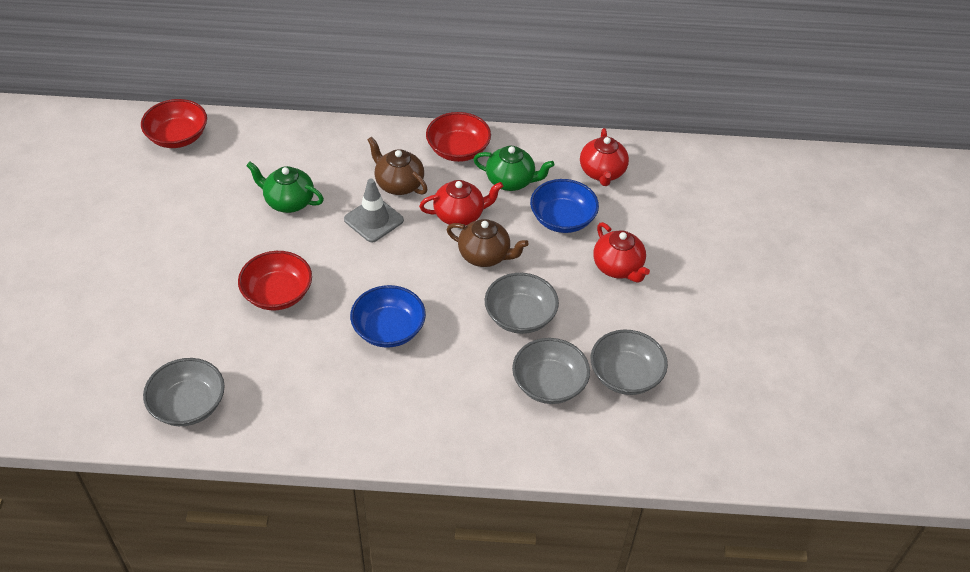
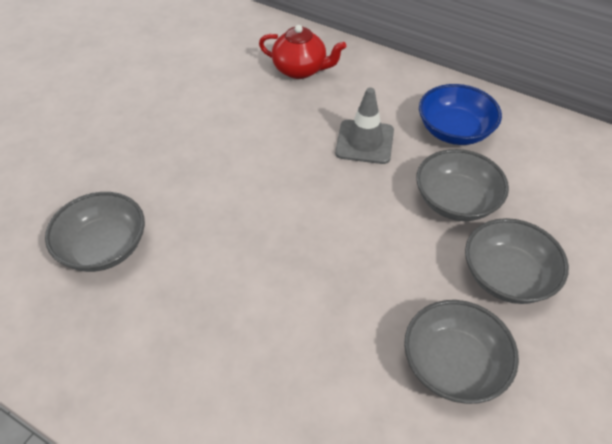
blue bowl: [350,285,426,348] [530,179,599,233] = 2 -> [419,84,502,145] = 1
brown teapot: [367,136,427,195] [446,219,529,267] = 2 -> none = 0
green teapot: [246,162,324,213] [473,146,554,191] = 2 -> none = 0
red bowl: [141,99,207,148] [238,251,312,310] [426,112,491,162] = 3 -> none = 0
red teapot: [419,180,503,226] [580,128,629,186] [593,222,650,283] = 3 -> [259,25,346,79] = 1

